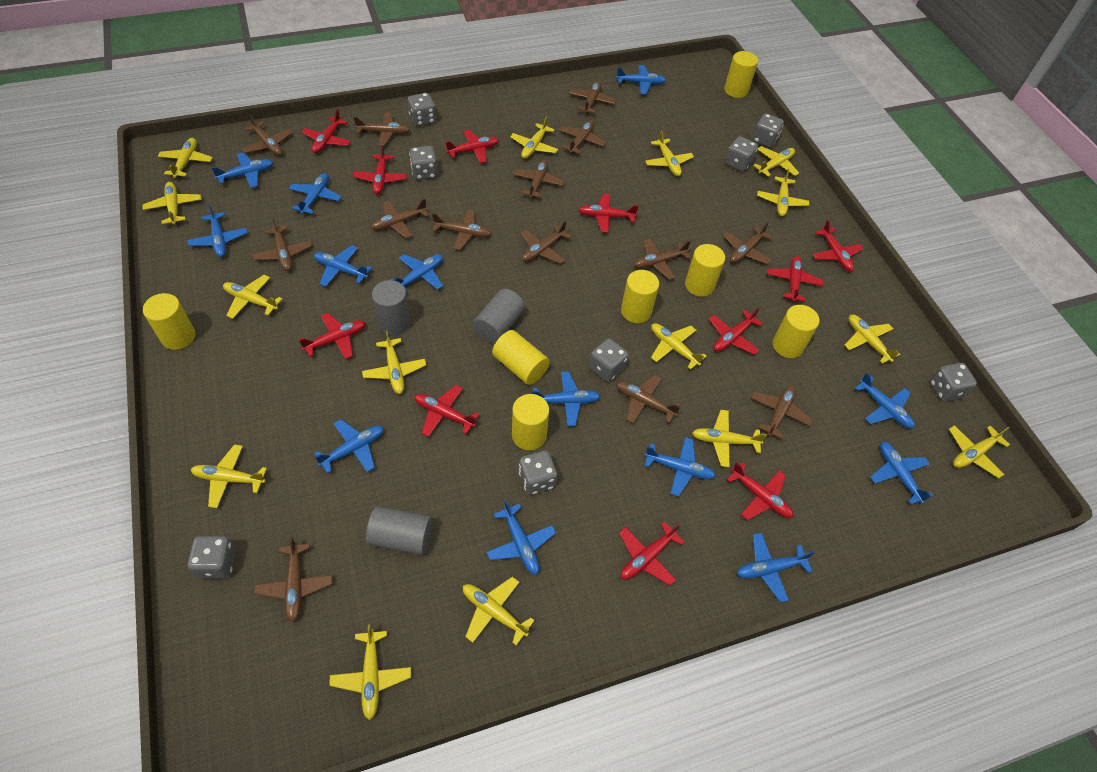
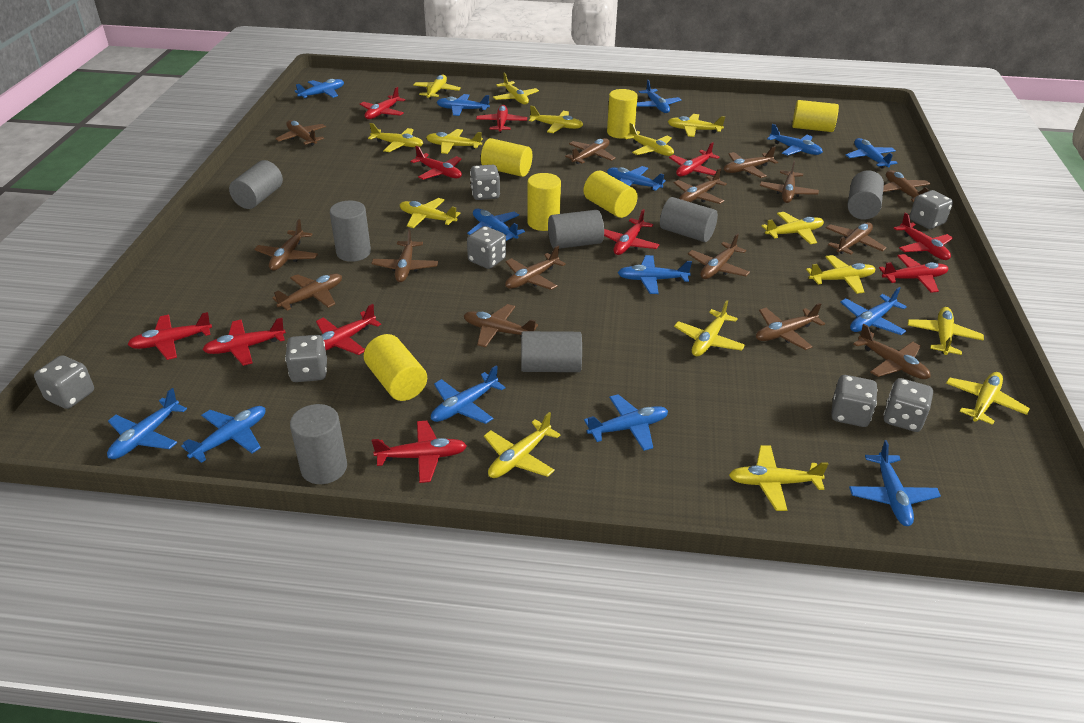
blue plane: [187,204,247,257] [212,153,274,188] [289,173,342,214] [314,245,372,287] [314,419,384,474] [390,254,443,293] [487,500,556,575] [532,371,600,426] [616,65,666,94] [644,437,716,497] [737,533,815,603] [855,372,915,428] [870,442,933,504] = 13 -> [107,388,187,459] [181,406,265,463] [295,79,344,99] [431,365,505,424] [437,94,490,116] [467,209,525,241] [584,394,668,451] [607,166,666,191] [618,255,692,294] [637,80,681,113] [767,124,823,155] [840,287,907,335] [846,138,897,169] [849,440,941,526] = 14
brown plane: [243,115,292,156] [252,218,312,271] [254,537,333,623] [353,112,410,146] [371,199,429,238] [432,210,491,250] [513,159,564,198] [521,221,572,264] [559,120,606,154] [569,81,616,114] [616,375,681,423] [634,238,691,280] [723,222,773,264] [751,385,813,439] = 14 -> [254,219,318,271] [272,274,342,311] [275,120,326,146] [371,229,438,282] [464,304,538,347] [505,246,566,290] [565,138,616,164] [674,168,727,204] [688,233,750,279] [724,146,778,178] [756,303,825,350] [760,161,819,203] [826,222,887,255] [853,324,931,379] [883,170,930,202] = 15
grey cylinder: [366,506,432,555] [372,280,411,335] [473,289,525,343] = 3 -> [229,160,283,209] [290,404,347,484] [330,200,371,262] [521,331,582,372] [548,210,604,249] [660,197,718,242] [848,170,884,220] = 7
grey dice: [188,536,236,579] [408,93,436,126] [409,146,438,180] [519,450,557,495] [589,339,628,382] [725,136,758,172] [752,114,784,148] [930,363,977,402] = 8 -> [34,355,94,409] [285,335,327,382] [467,226,506,269] [470,165,500,200] [831,375,878,427] [883,378,933,432] [910,190,953,229] = 7
yellow cylinder: [143,293,195,350] [492,330,550,385] [512,394,549,450] [621,270,659,323] [685,244,725,297] [724,51,758,98] [773,305,820,358] = 7 -> [364,334,427,401] [481,138,532,177] [527,173,561,231] [584,171,638,218] [607,89,638,139] [792,100,839,132] = 6

